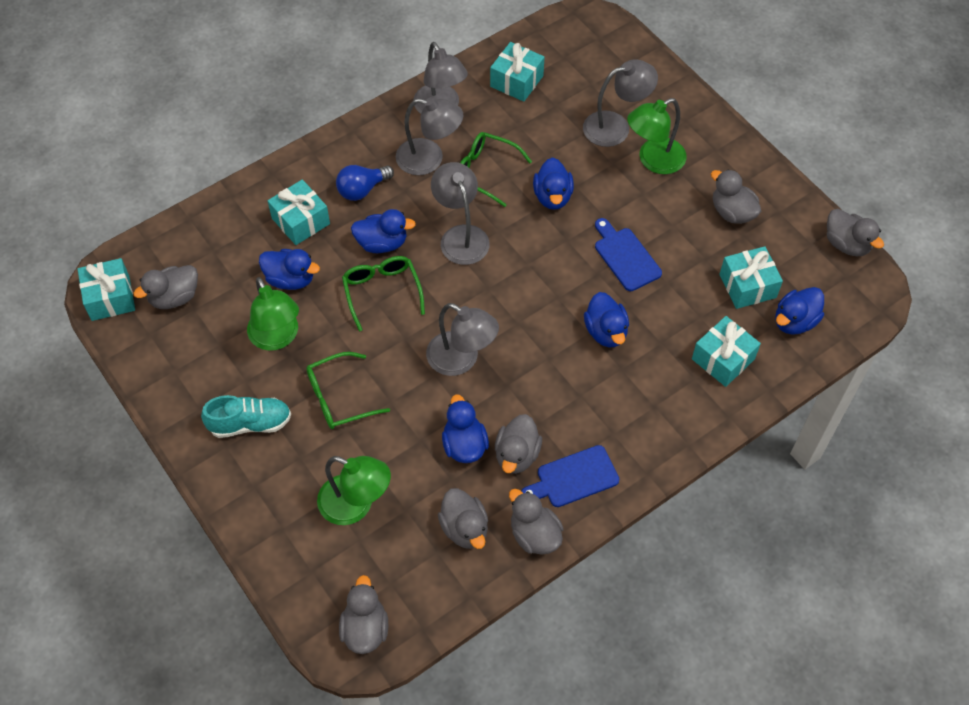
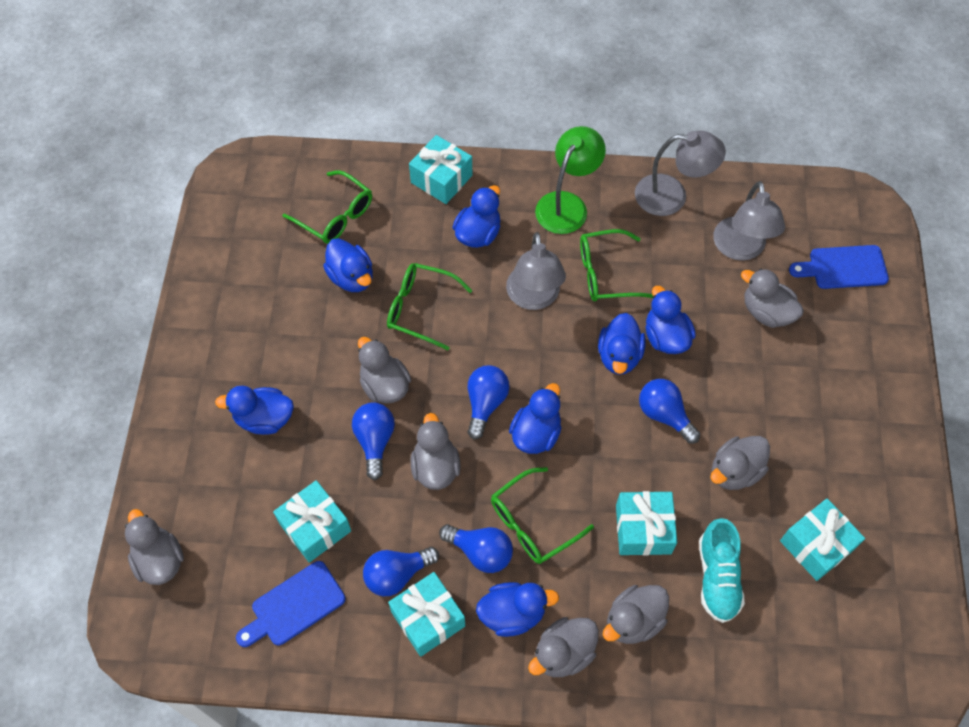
blue duck: [259,249,320,290] [351,209,416,253] [442,394,489,463] [533,157,574,210] [584,292,629,347] [775,287,824,335] = 6 -> [215,386,294,435] [323,238,373,292] [452,185,500,248] [476,582,559,637] [509,383,562,454] [598,313,646,375] [646,286,696,354] = 7
blue light bulb: [336,165,394,201] = 1 -> [352,403,395,480] [363,547,439,596] [439,524,513,573] [467,365,510,440] [639,379,700,444] = 5
green glasses: [306,352,390,429] [342,256,425,332] [460,132,532,207] = 3 -> [282,170,372,244] [387,263,472,350] [491,467,594,564] [580,229,653,301] = 4
green lamp: [247,277,299,351] [317,456,391,525] [627,98,687,174] = 3 -> [535,126,606,234] = 1
grey lamp: [396,97,463,175] [413,42,468,114] [426,303,499,376] [431,162,490,265] [583,59,658,147] = 5 -> [506,232,566,310] [635,131,726,216] [713,181,785,261] = 3

